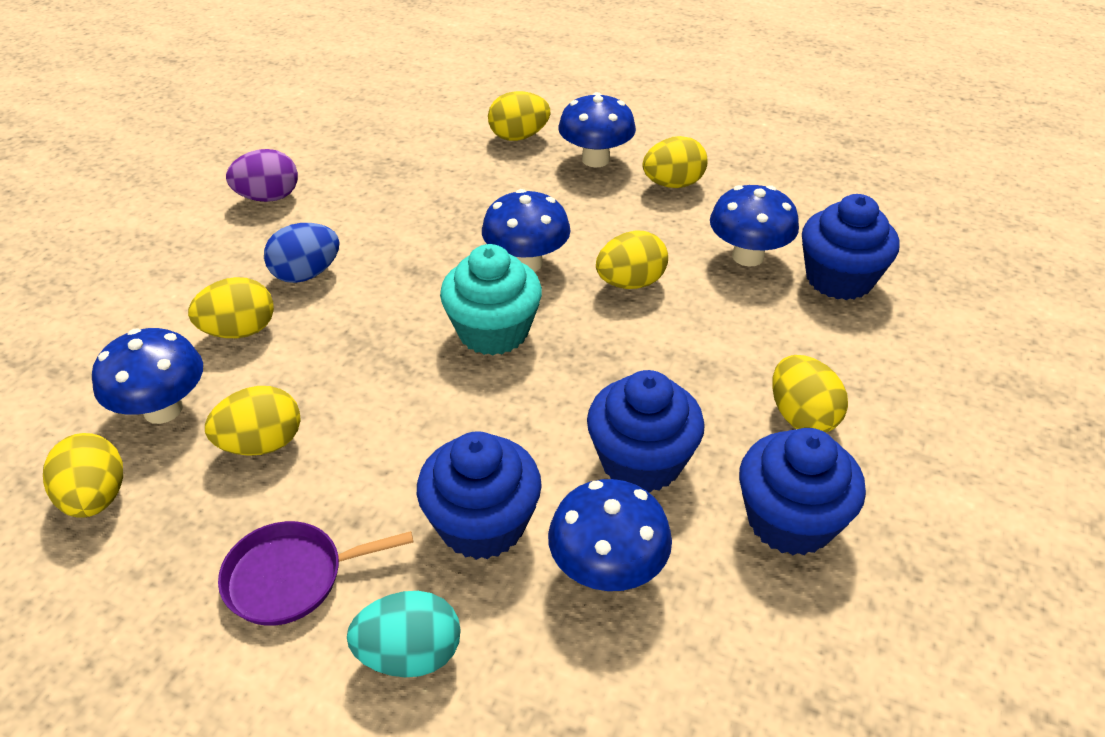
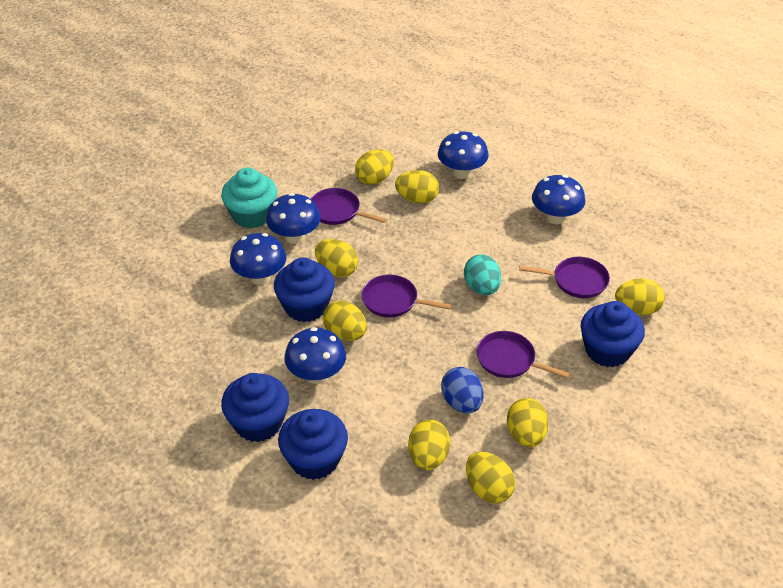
purple egg: [226,149,298,202] = 1 -> none = 0
purple pan: [218,521,413,626] = 1 -> [311,188,387,225] [362,275,451,318] [477,331,570,379] [519,257,610,298] = 4
yellow egg: [43,433,123,518] [188,277,274,338] [205,386,301,456] [488,91,550,141] [596,230,668,289] [642,136,708,188] [772,355,848,433] = 7 -> [315,239,358,277] [323,301,367,341] [355,149,394,185] [395,170,439,204] [408,420,450,470] [466,452,515,503] [507,398,548,448] [615,278,665,315] = 8

